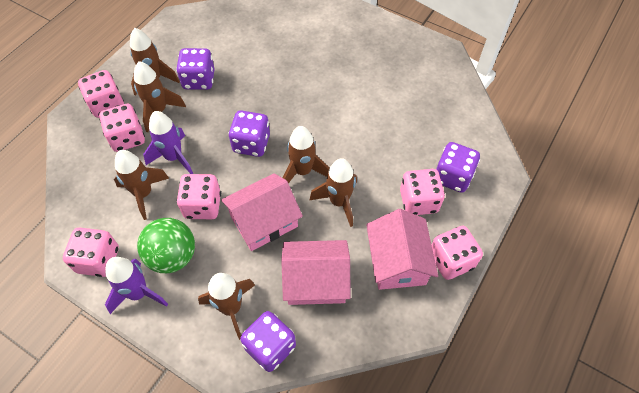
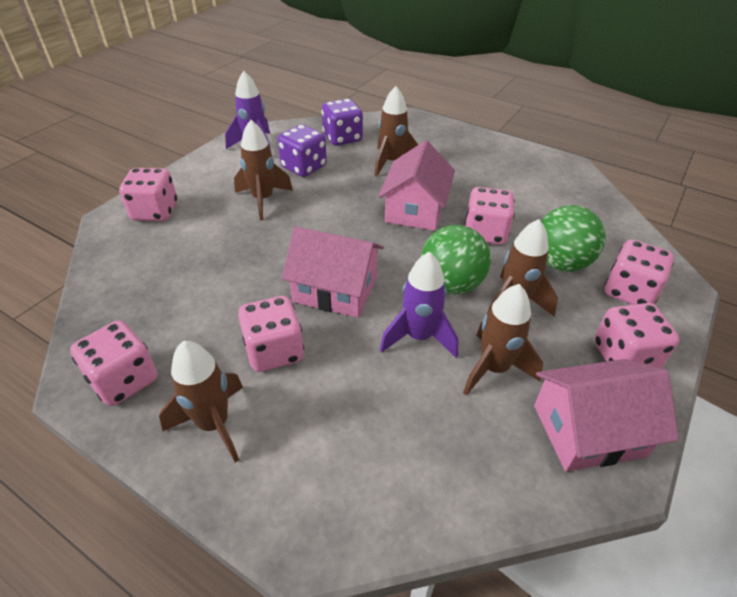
brown rocket: [114,150,169,220] [130,28,180,96] [134,61,186,132] [198,273,255,340] [283,126,329,183] [309,158,357,227] = 6 -> [159,341,243,463] [234,120,293,220] [375,86,418,177] [463,284,543,396] [487,219,558,317] = 5
green ball: [137,218,195,273] = 1 -> [421,225,491,294] [541,205,606,272] = 2
purple dice: [176,48,215,90] [229,110,270,157] [240,311,296,372] [436,142,480,193] = 4 -> [278,124,327,177] [321,99,363,146] = 2

